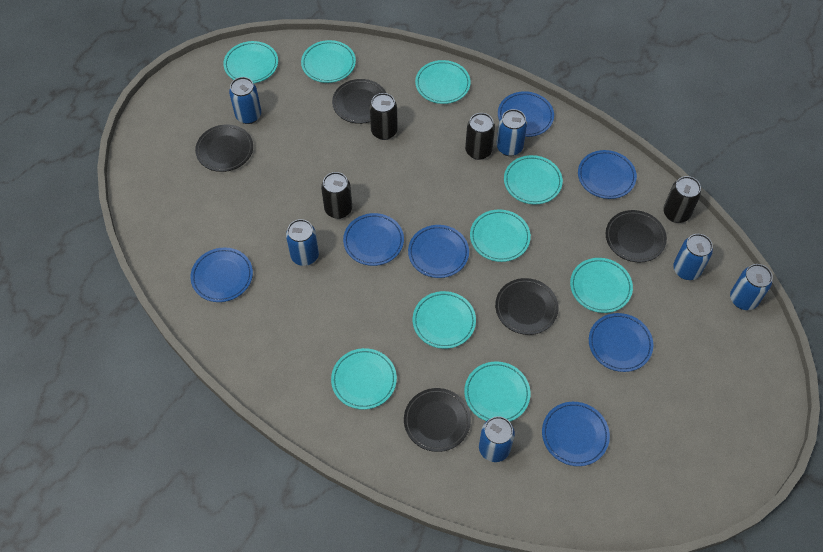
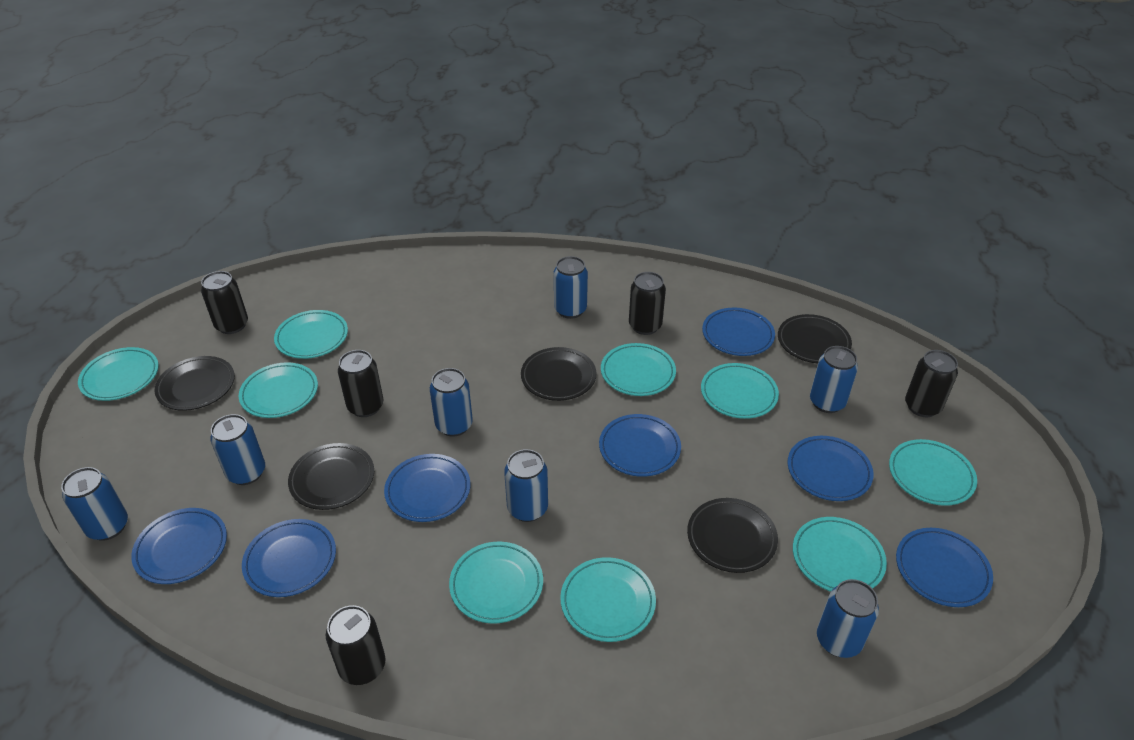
black can: [321,172,352,219] [369,93,398,140] [465,113,495,160] [663,176,701,223] = 4 -> [201,271,248,334] [326,605,385,685] [338,350,383,417] [629,272,666,335] [905,350,958,417] = 5
blue can: [229,77,261,124] [286,219,319,266] [479,416,515,462] [496,109,527,156] [673,234,713,280] [730,264,773,310] = 6 -> [61,467,128,541] [210,414,265,485] [430,368,473,437] [504,449,548,522] [554,256,588,319] [810,346,858,413] [817,579,879,658] = 7

